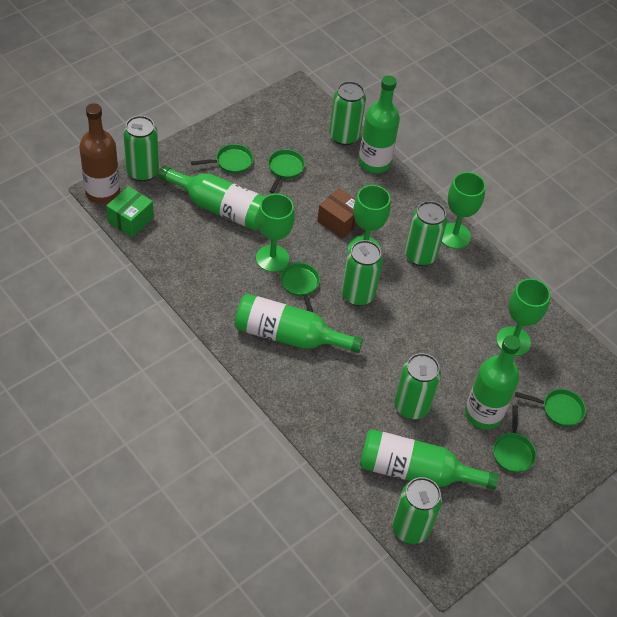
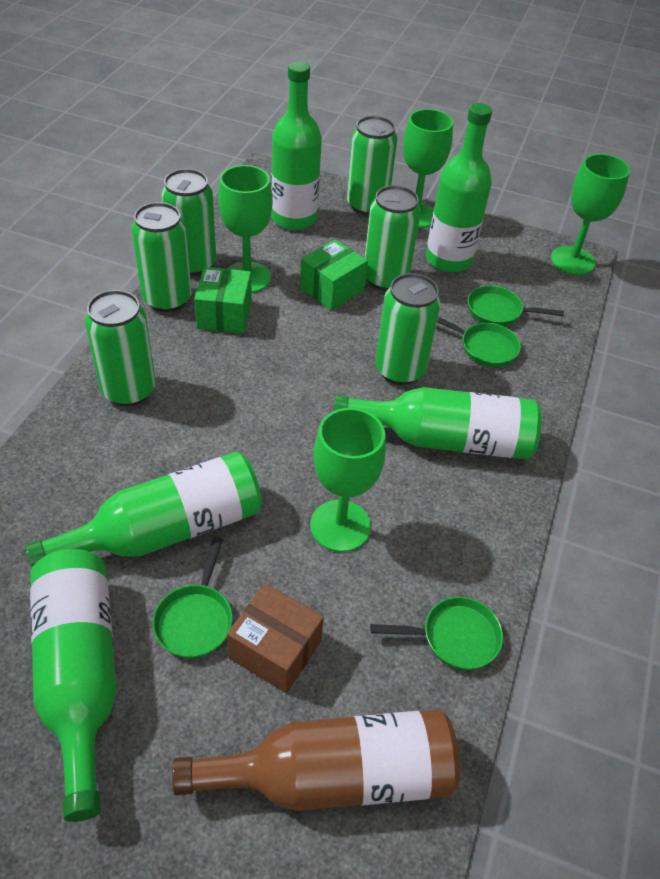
green box: [106,186,154,237] = 1 -> [194,267,252,334] [300,240,368,311] = 2
green pan: [191,144,253,174] [268,149,305,193] [280,263,320,312] [493,405,536,473] [515,389,586,427] = 5 -> [152,537,233,658] [370,597,503,670] [437,317,521,367] [468,285,564,326] = 4

